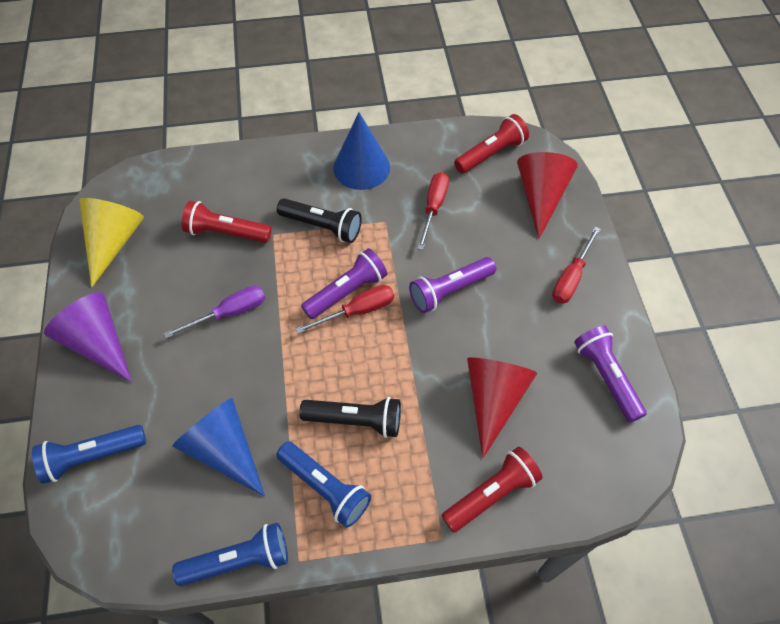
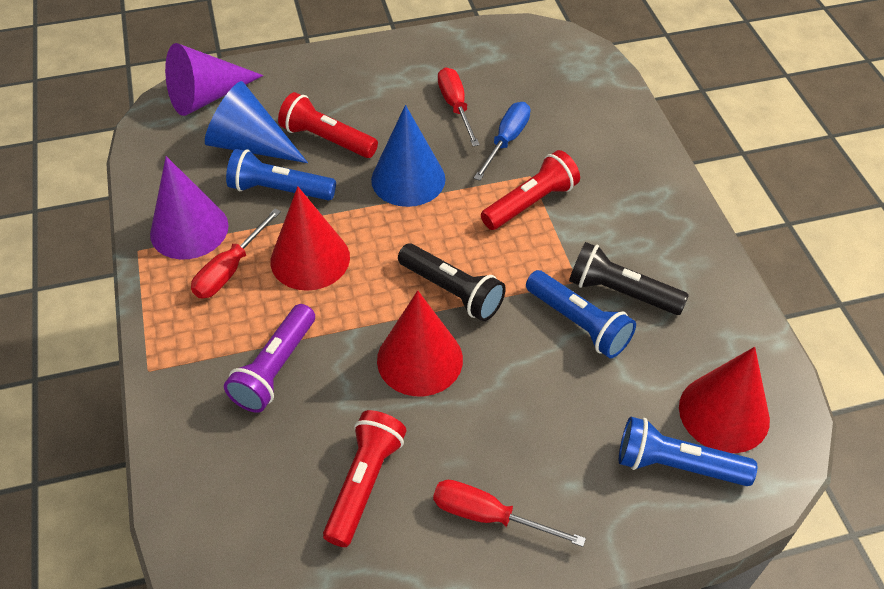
blue screwdriver: none = 0 -> [474,102,531,181] = 1
purple cone: [44,292,132,382] = 1 -> [150,156,229,259] [165,43,263,116] = 2
purple flashlight: [301,248,387,319] [409,257,496,313] [574,326,647,422] = 3 -> [224,304,315,413] = 1
purple screwdriver: [164,286,265,338] = 1 -> none = 0
red cone: [467,357,538,458] [517,152,578,239] = 2 -> [271,186,350,291] [377,290,463,396] [679,347,770,453] = 3
yellow cone: [79,198,144,288] = 1 -> none = 0

